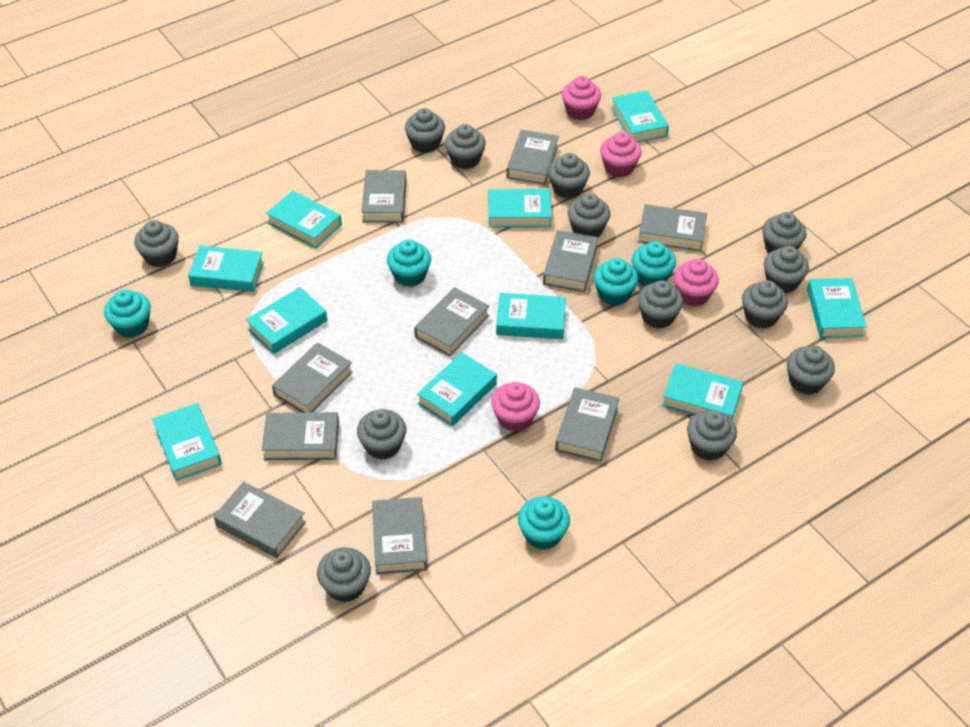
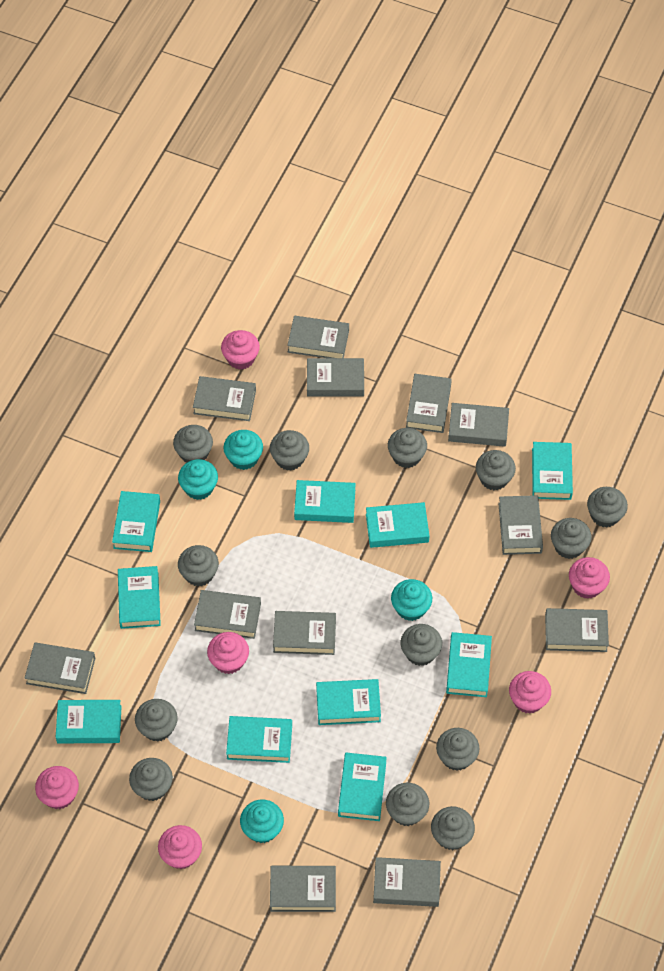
grey book: [214,481,306,558] [262,412,339,460] [272,342,353,413] [362,170,406,223] [372,497,427,574] [414,287,489,356] [507,130,559,185] [543,230,598,292] [555,387,619,462] [638,204,707,251] = 10 -> [24,642,95,694] [193,376,256,421] [194,590,261,639] [270,866,336,912] [273,611,336,655] [287,316,349,358] [307,358,364,397] [373,857,441,907] [406,374,452,433] [448,403,509,447] [498,495,543,555] [545,608,609,652] = 12
pink cupcake: [491,382,540,432] [562,76,601,120] [600,132,641,177] [673,259,719,307] = 4 -> [35,766,79,809] [158,825,202,869] [207,632,249,674] [221,330,260,369] [509,671,551,714] [569,557,610,599] = 6
turquoise cupcake: [104,289,151,338] [387,239,431,287] [518,496,570,550] [593,258,639,306] [632,241,676,287] = 5 -> [178,459,218,500] [223,430,263,470] [240,800,284,843] [391,579,432,621] = 4

